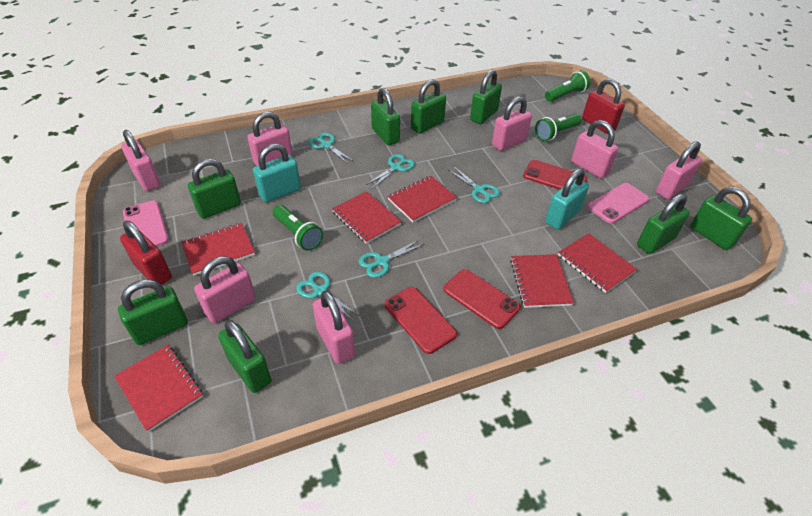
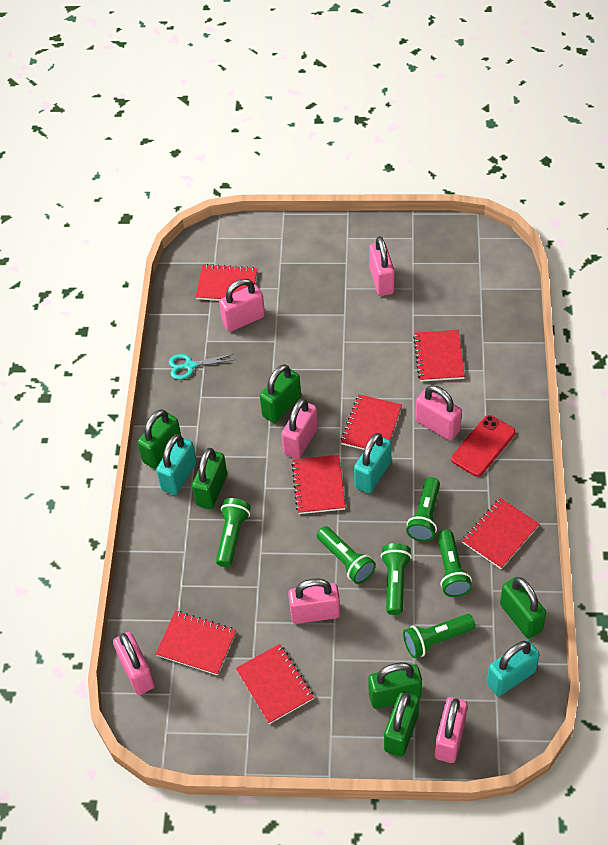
green flashlight: [273,205,323,251] [535,114,582,141] [545,70,590,102] = 3 -> [216,498,251,567] [317,526,376,584] [381,543,412,615] [403,614,475,658] [406,477,440,542] [437,530,472,597] = 6
green padlock: [118,280,188,345] [188,159,241,219] [218,320,272,393] [371,88,400,145] [411,79,446,134] [470,69,502,124] [637,193,690,254] [690,187,752,250] = 8 -> [137,409,181,469] [192,448,227,509] [260,364,301,423] [368,662,422,709] [384,691,419,757] [500,577,546,639] = 6
pink phone: [123,200,169,247] [587,183,649,224] = 2 -> none = 0
red notebook: [114,345,203,432] [181,223,255,276] [332,191,401,244] [387,176,457,222] [510,254,574,308] [558,233,637,293] = 6 -> [156,611,236,675] [195,264,258,301] [236,644,314,724] [291,455,345,514] [341,394,402,450] [413,330,465,382] [462,498,539,569] = 7
red padlock: [120,221,172,285] [582,78,625,134] = 2 -> none = 0
red phone: [385,287,457,354] [444,269,520,329] [523,160,587,190] = 3 -> [451,415,515,477] = 1
turquoise padlock: [253,144,301,202] [545,168,589,230] = 2 -> [156,434,197,495] [354,433,391,494] [487,640,540,696] = 3
turquoise scissors: [296,272,360,321] [309,133,354,164] [358,240,424,278] [366,154,415,189] [448,166,500,203] = 5 -> [169,354,233,380] = 1

